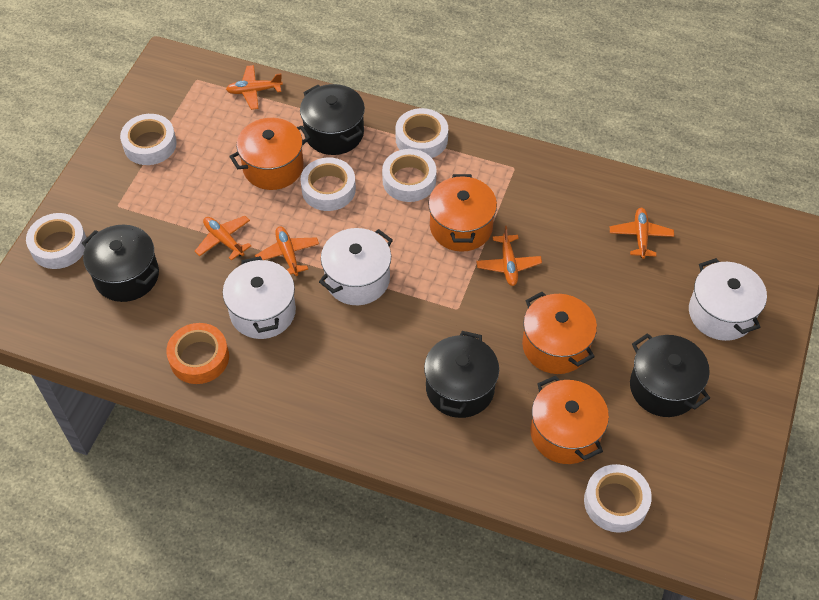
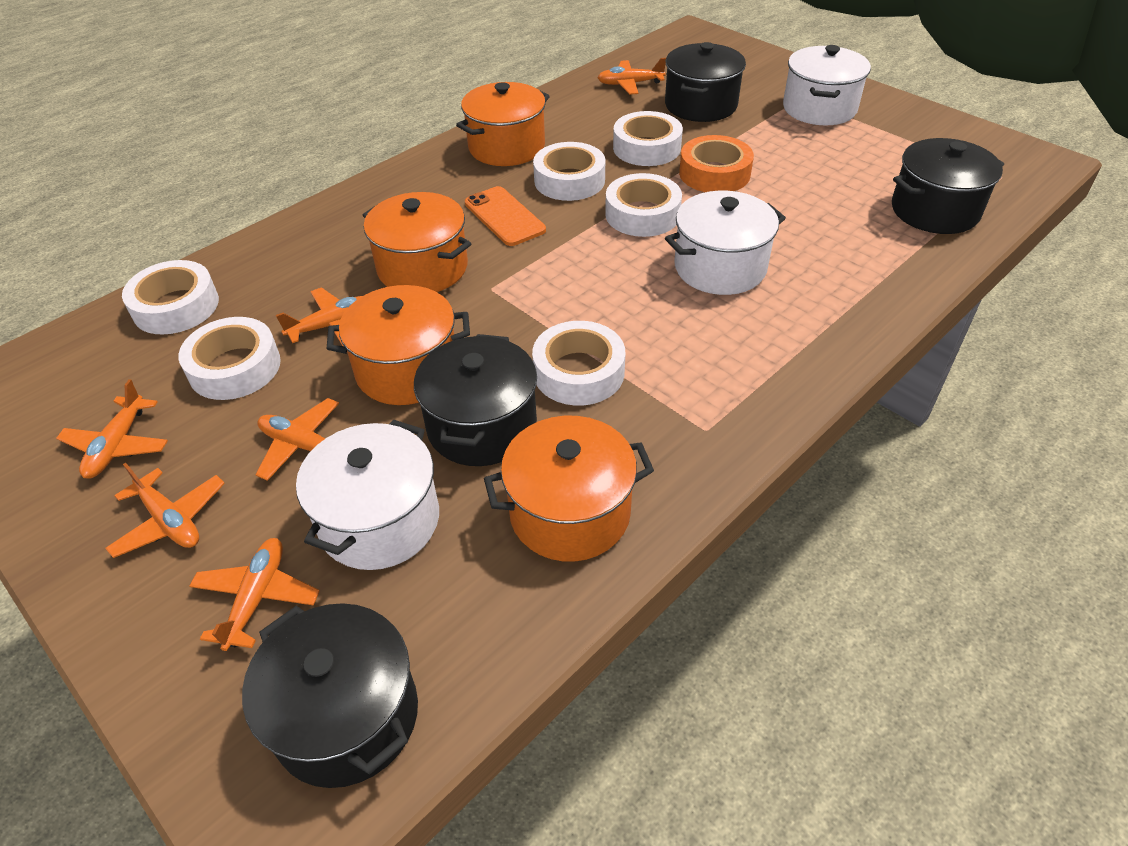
orange phone: none = 0 -> [465,186,546,246] = 1
orange plane: [195,216,252,261] [226,65,283,110] [255,226,319,276] [476,226,542,286] [610,208,674,259] = 5 -> [56,379,168,479] [105,463,225,558] [189,538,320,651] [255,398,339,481] [276,288,362,346] [598,58,666,95] = 6

